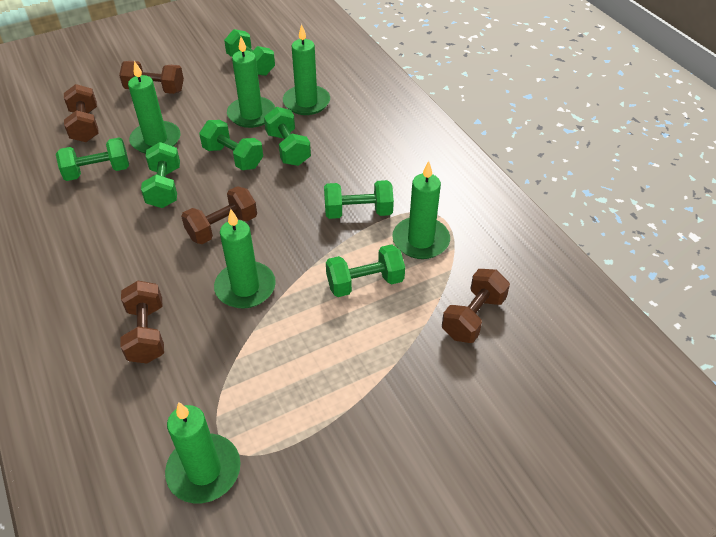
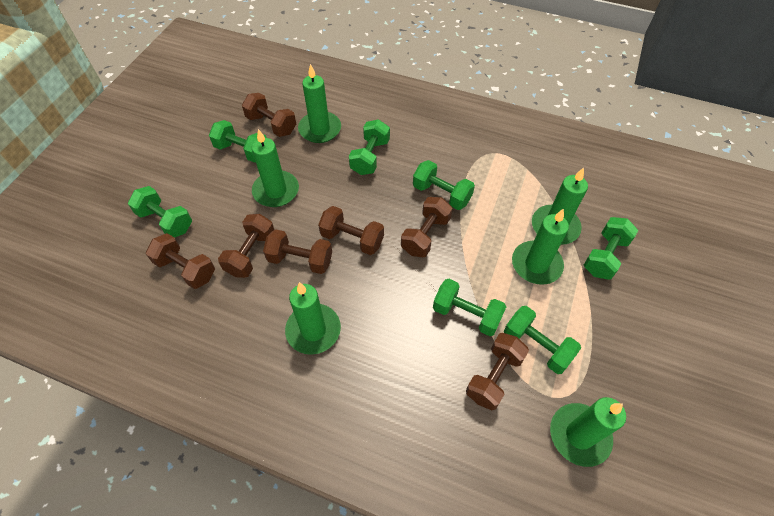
brown dumbbell: [64,84,99,142] [119,61,184,94] [121,281,164,364] [181,186,257,244] [442,269,510,343] = 5 -> [146,233,215,289] [218,214,274,278] [242,93,296,137] [263,229,332,274] [318,206,384,255] [401,197,453,257] [466,333,529,410] = 7

